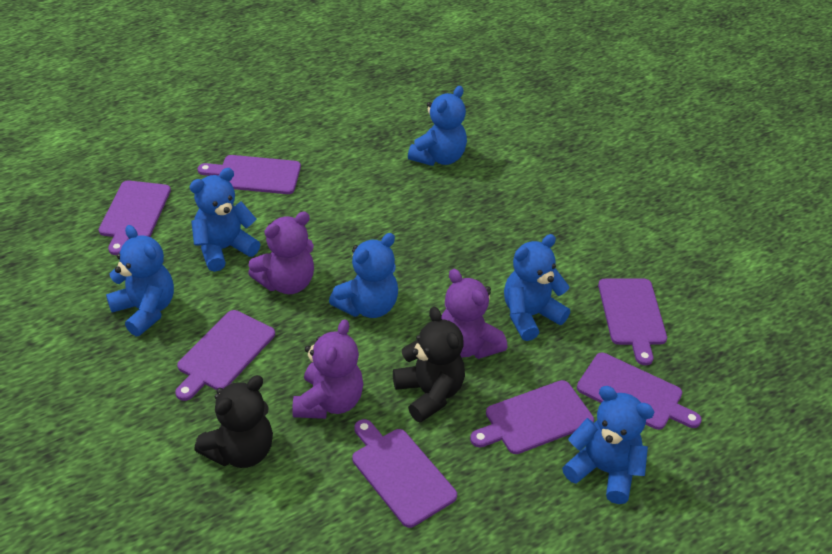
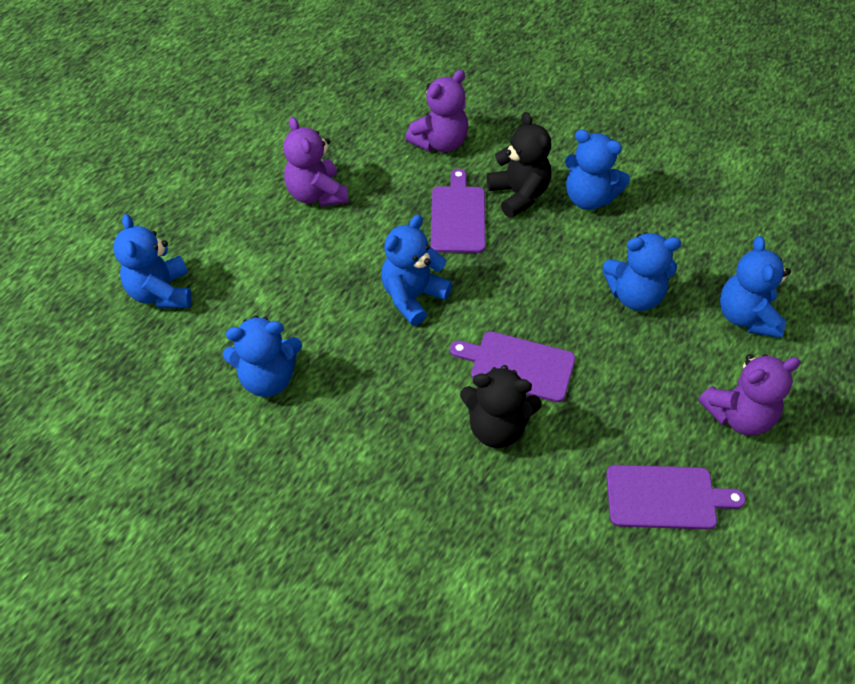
purple cutting board: [99,181,171,255] [175,310,275,401] [198,155,301,194] [352,419,457,528] [470,380,594,454] [577,353,702,430] [598,278,667,365] = 7 -> [431,169,486,253] [450,331,575,402] [606,465,746,529] = 3

